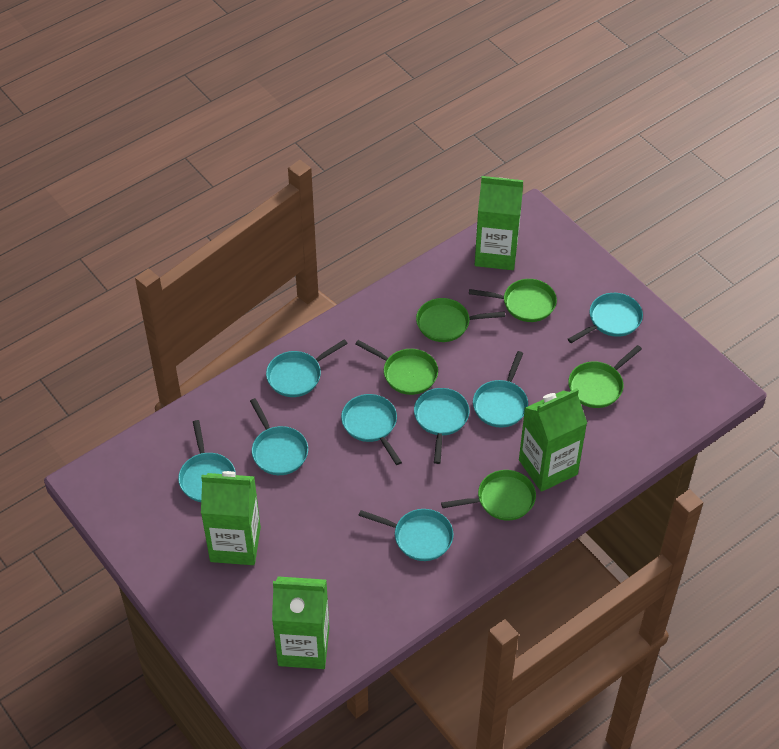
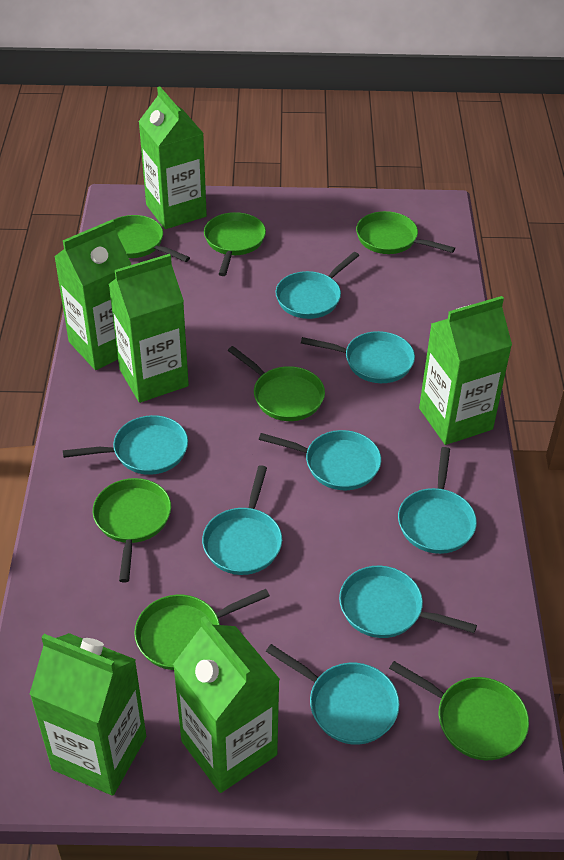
green carton: [201,471,261,565] [272,576,329,669] [475,176,523,270] [519,388,587,492] = 4 -> [29,633,146,796] [54,220,131,370] [109,254,189,403] [138,87,207,229] [173,616,280,793] [419,296,512,445] = 6
green pan: [356,340,438,395] [416,298,505,342] [441,470,536,521] [469,279,557,322] [568,345,642,408] = 5 -> [93,478,171,582] [114,215,190,262] [134,589,270,670] [204,212,266,276] [228,346,325,421] [356,211,455,254] [389,661,529,760] = 7

